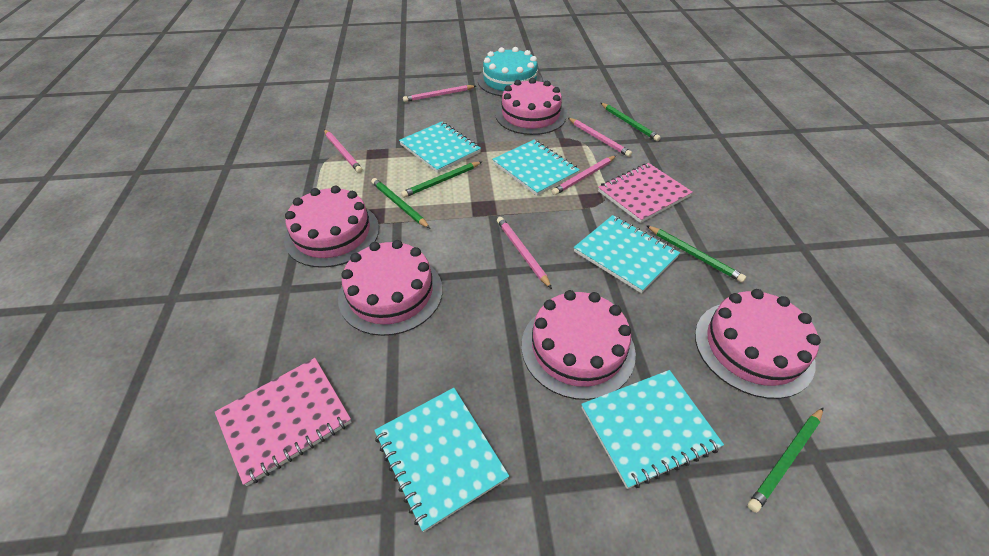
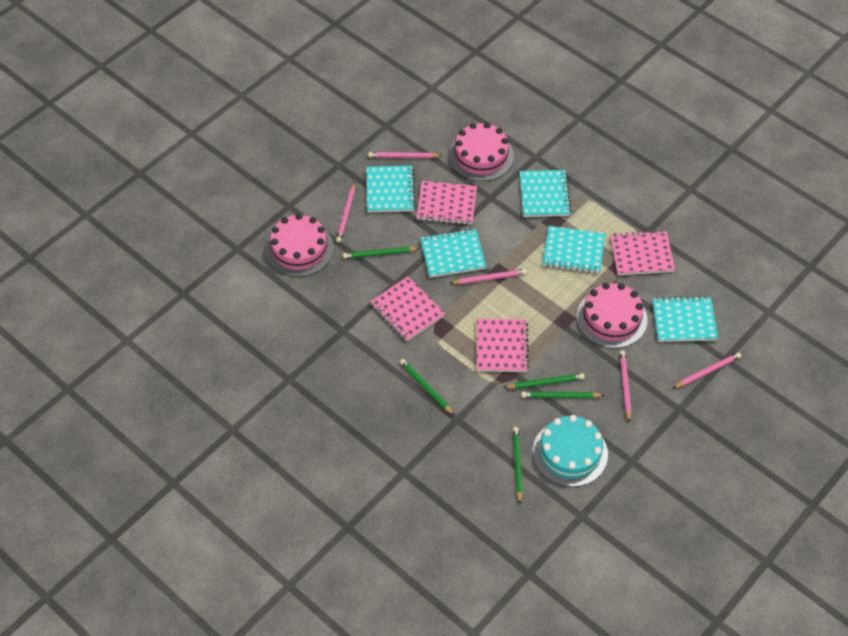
pink cake: [284,185,379,268] [338,240,442,336] [495,78,566,135] [521,290,636,400] [695,289,821,399] = 5 -> [265,213,334,277] [449,122,514,181] [576,283,648,348] = 3
pink notebook: [215,358,351,486] [598,163,693,223] = 2 -> [370,276,445,341] [416,181,477,225] [477,318,529,372] [610,230,675,275] = 4

